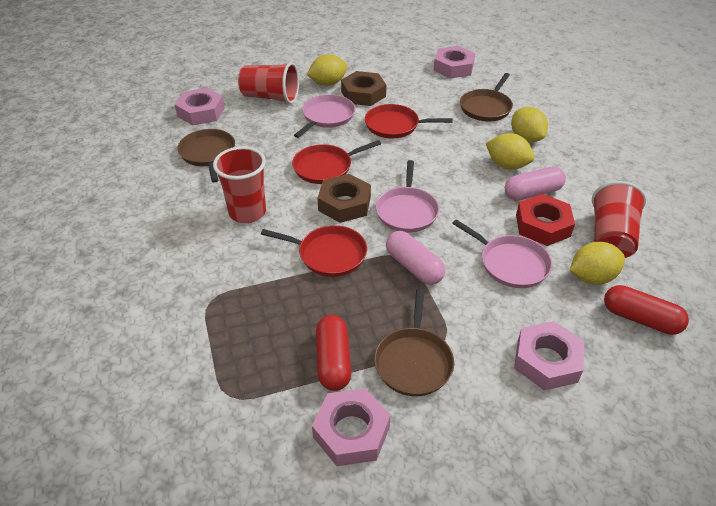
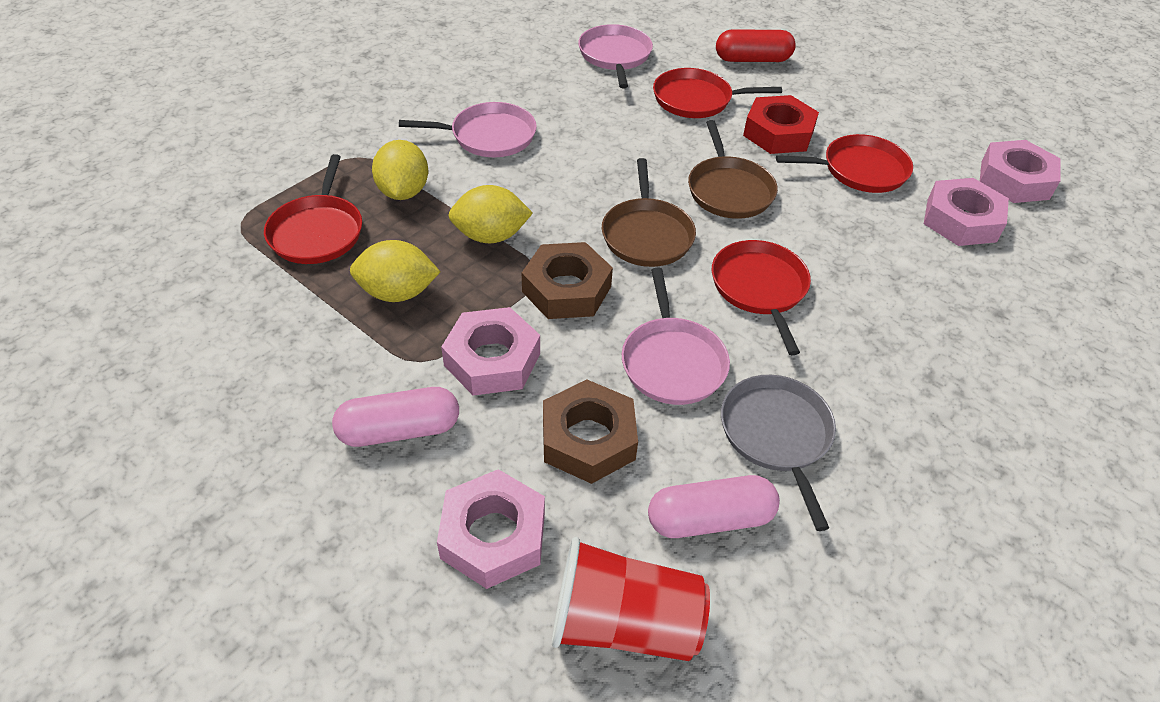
brown pan: [178,129,235,183] [374,289,454,396] [460,73,513,121] = 3 -> [602,158,696,267] [688,120,778,219] = 2
grey pan: none = 0 -> [721,375,836,531] = 1
red capsule: [316,315,351,391] [604,285,689,335] = 2 -> [716,29,796,62] = 1
red cup: [213,146,266,223] [238,62,299,104] [592,181,646,258] = 3 -> [552,537,710,661] = 1
red pan: [261,225,367,277] [292,140,381,184] [365,104,453,138] = 3 -> [264,154,362,264] [653,68,782,118] [712,240,811,355] [776,134,913,193] = 4
yellow lemon: [307,54,348,86] [486,133,534,170] [511,107,548,143] [570,242,625,285] = 4 -> [350,240,440,302] [372,140,428,200] [448,185,533,243] = 3

